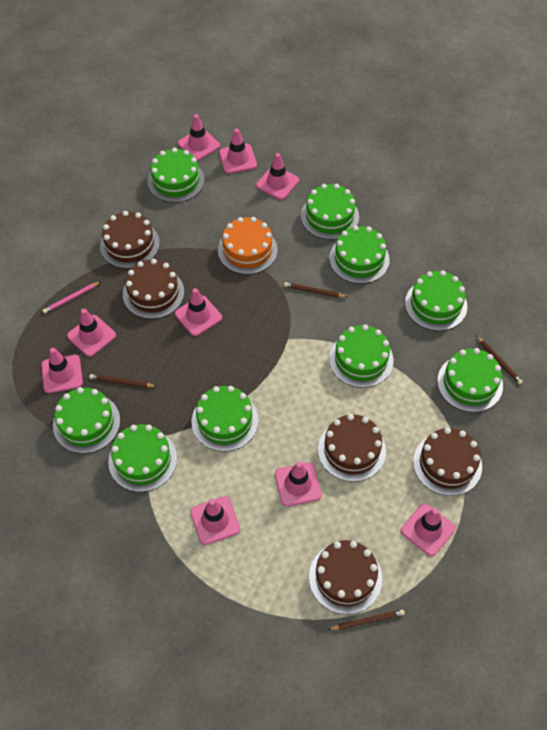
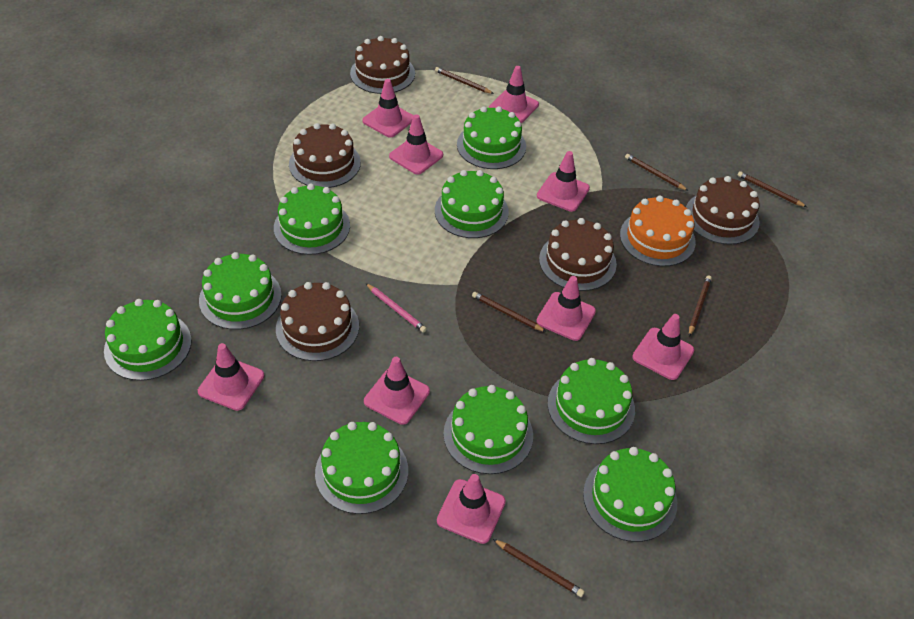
brown pencil: [89,374,157,388] [284,282,347,298] [327,610,405,630] [476,335,523,385] = 4 -> [435,67,494,94] [472,292,546,332] [493,539,585,597] [625,154,688,191] [689,276,712,336] [738,171,807,207] = 6

